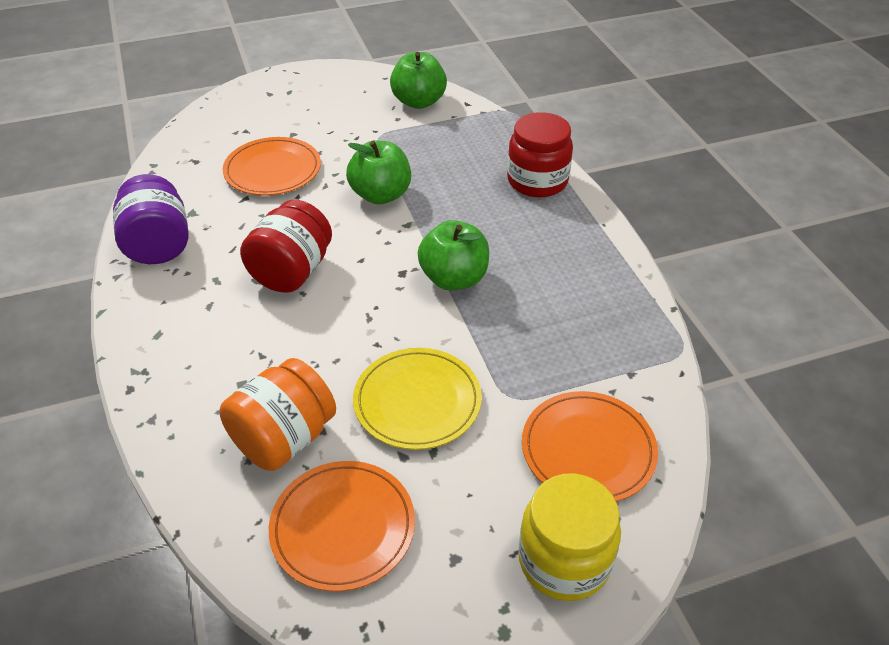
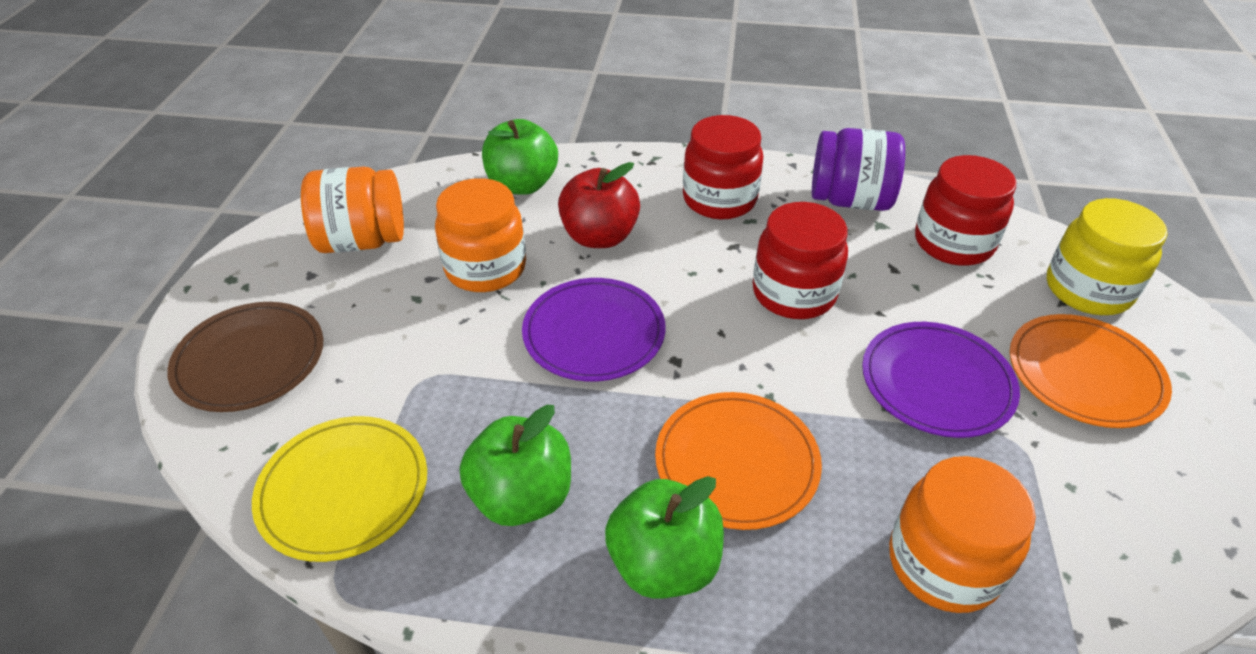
brown plate: none = 0 -> [167,302,323,412] = 1
orange jar: [220,358,336,471] = 1 -> [301,167,404,253] [435,178,526,292] [889,456,1036,613] = 3
orange plate: [223,137,321,196] [269,461,415,591] [522,391,658,502] = 3 -> [655,392,822,530] [1010,314,1172,428] = 2
purple plate: none = 0 -> [522,278,666,381] [862,322,1020,438] = 2
red apple: none = 0 -> [558,162,640,248] = 1
red jar: [240,200,332,293] [507,112,573,197] = 2 -> [683,115,763,219] [753,202,848,319] [915,155,1016,266] = 3

